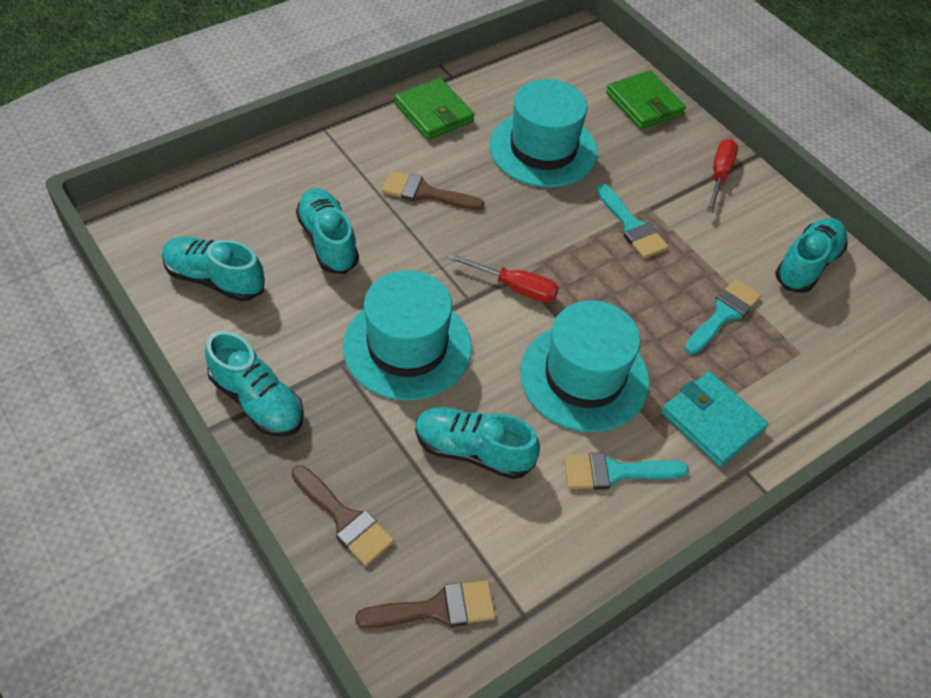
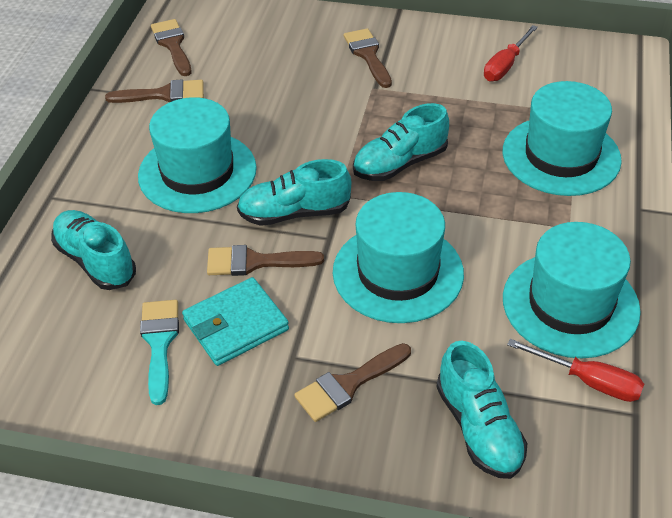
brown brush: [292,465,394,566] [355,580,496,628] [382,171,484,210] = 3 -> [105,79,204,103] [151,19,191,76] [207,245,324,276] [294,343,411,422] [343,28,392,88] = 5
green wallet: [394,78,474,140] [606,70,686,129] = 2 -> none = 0
turquoise brush: [564,452,689,490] [596,183,668,259] [685,279,762,354] = 3 -> [140,300,179,405] = 1
turquoise hat: [343,270,472,401] [490,79,598,187] [520,300,650,432] = 3 -> [138,97,257,213] [333,192,464,323] [503,81,622,196] [503,222,641,358] = 4
turquoise shoe: [162,237,265,301] [205,331,304,436] [296,188,359,274] [415,407,540,479] [775,218,848,293] = 5 -> [51,210,136,290] [237,159,351,226] [353,103,449,181] [437,341,527,479] = 4

